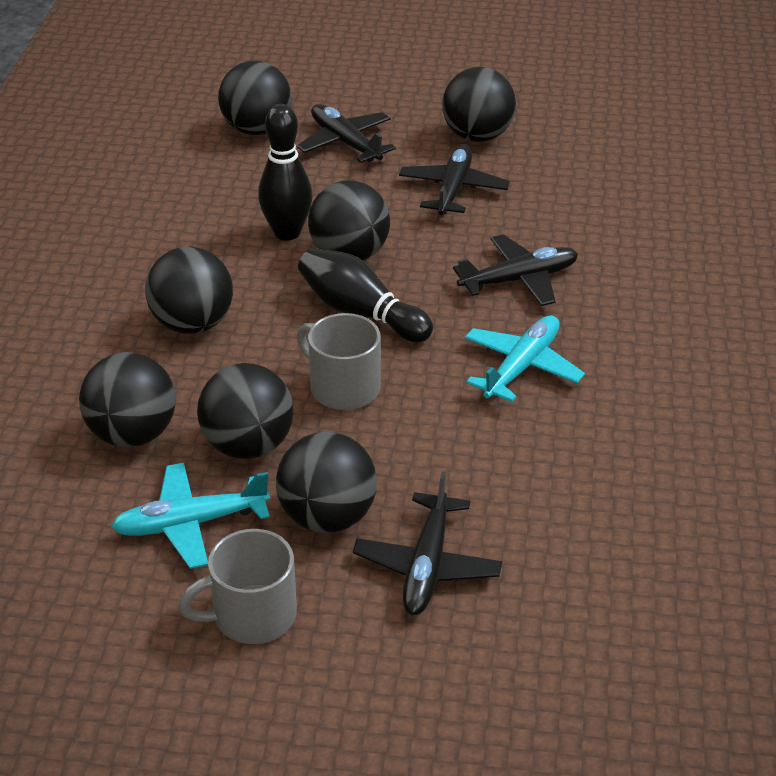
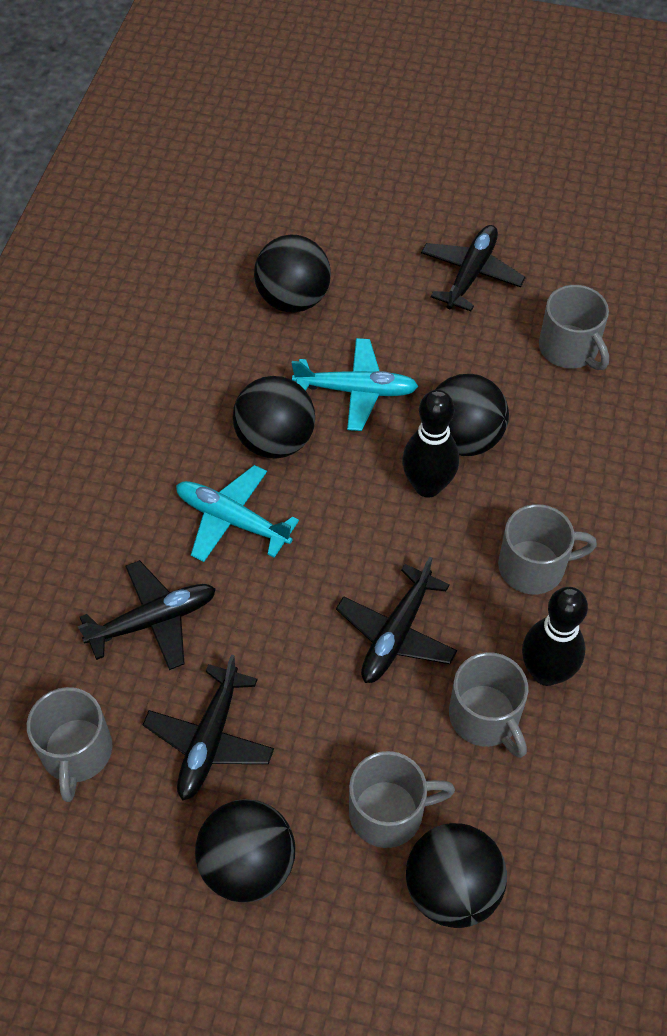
black ball: [79,352,176,447] [145,246,233,334] [197,363,293,459] [218,61,292,135] [276,432,377,533] [308,180,390,261] [442,67,516,142] = 7 -> [195,799,295,902] [233,376,315,459] [254,234,331,313] [406,823,507,928] [435,374,509,456] = 5
grey mug: [178,529,297,644] [297,313,381,410] = 2 -> [27,687,112,802] [349,751,455,848] [449,652,528,758] [498,504,597,594] [539,285,609,370] = 5

